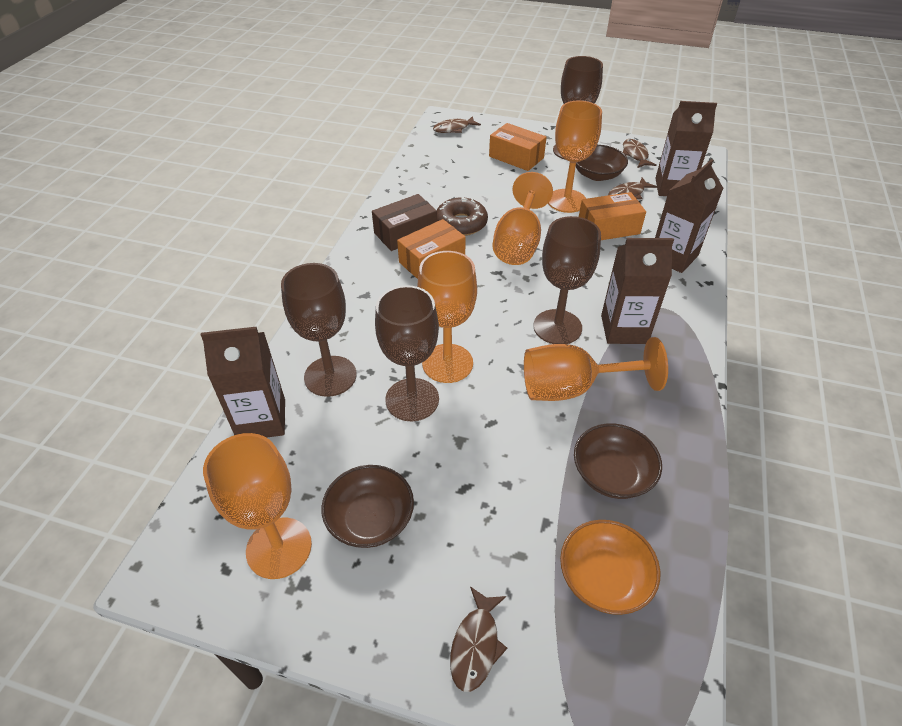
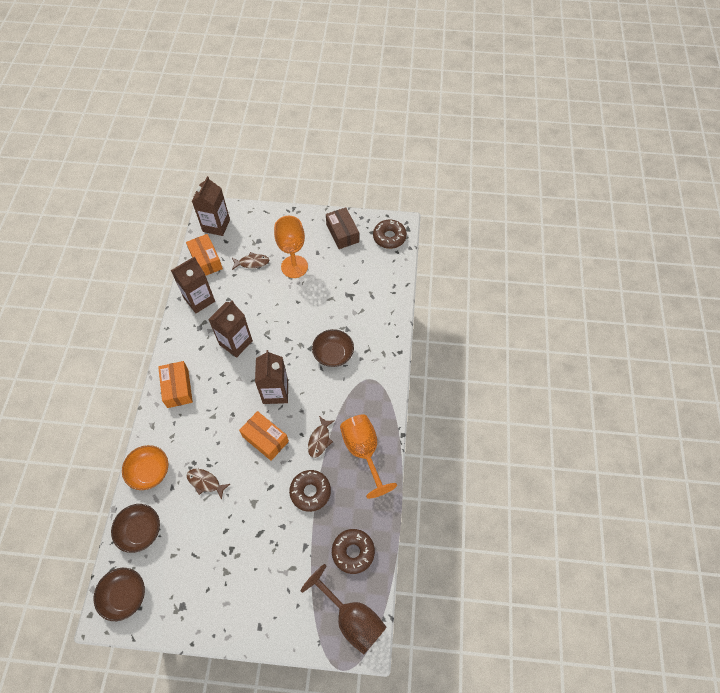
brown donut: [437,197,488,236] = 1 -> [289,470,331,512] [332,529,375,574] [373,220,407,249] = 3
brown fish: [433,116,481,133] [450,586,507,692] [608,177,657,200] [623,139,657,168] = 4 -> [186,469,230,500] [232,252,269,270] [308,416,335,458] = 3
brown goblet: [281,263,357,397] [375,285,439,421] [534,216,601,344] [553,56,603,160] = 4 -> [301,564,387,654] = 1
orange goblet: [203,433,312,579] [417,251,477,383] [492,172,553,265] [524,337,668,401] [548,100,602,213] = 5 -> [274,216,308,278] [340,414,397,499] = 2

